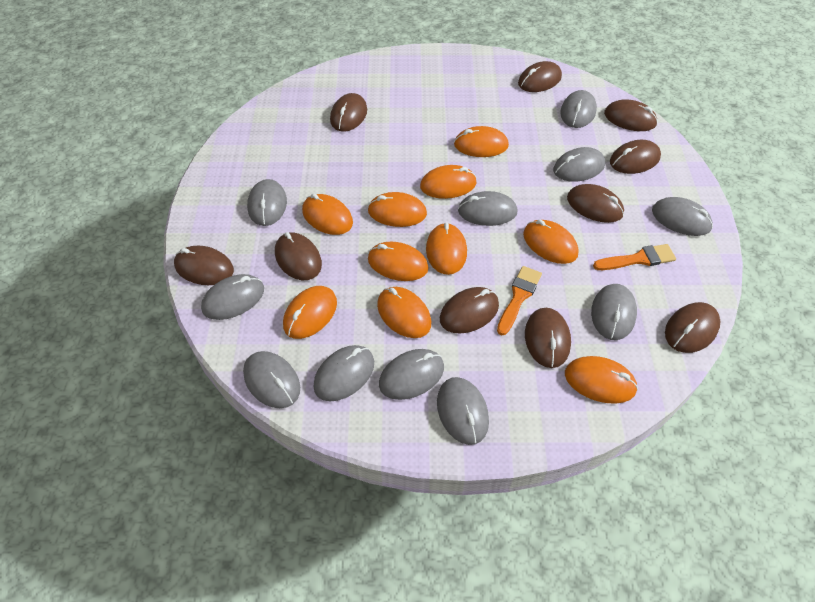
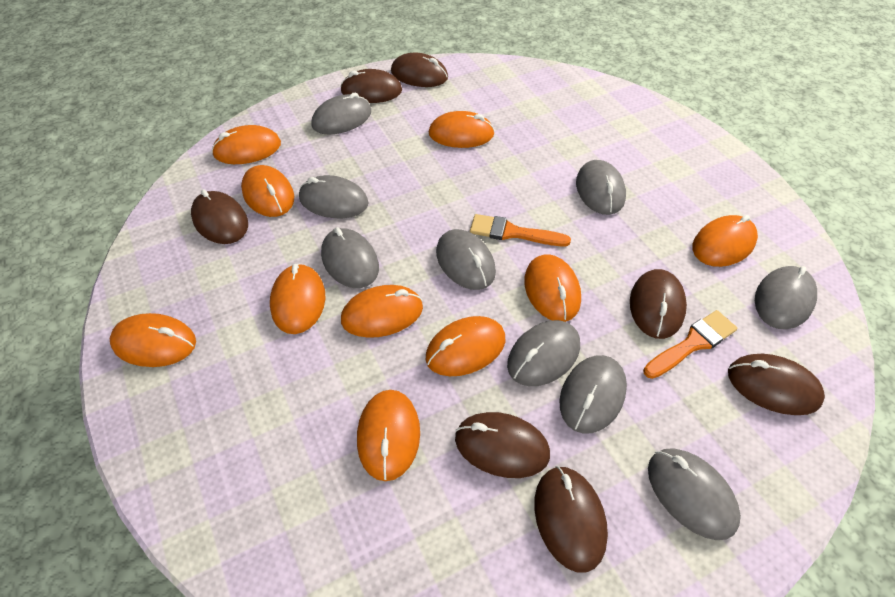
brown mouse: [174,246,234,285] [275,232,322,280] [330,93,367,132] [440,287,499,334] [518,61,562,92] [525,308,571,368] [567,184,624,223] [604,99,658,131] [610,140,661,174] [665,302,721,353] = 10 -> [191,189,248,244] [340,69,402,103] [391,52,448,87] [455,412,550,478] [534,466,608,573] [630,269,687,339] [728,354,825,415] = 7
grey mouse: [201,274,264,320] [243,351,300,408] [247,179,287,226] [313,345,374,401] [379,349,444,400] [437,377,489,445] [458,191,518,226] [553,147,605,182] [560,90,597,128] [591,284,637,340] [652,197,713,236] = 11 -> [299,175,369,218] [311,93,371,135] [321,227,379,288] [436,229,496,290] [507,320,580,386] [559,355,627,434] [576,160,626,215] [648,448,741,540] [755,266,817,329] = 9

